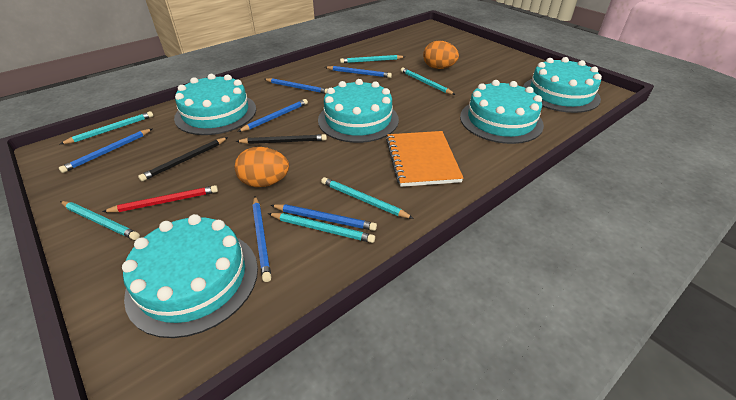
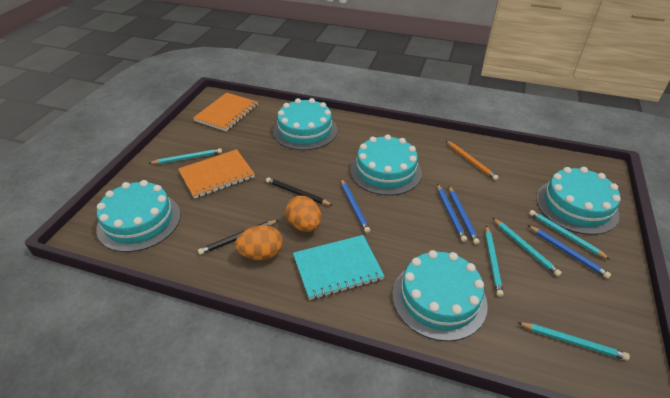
blue pencil: [59,129,152,173] [238,99,308,132] [253,196,271,282] [264,78,327,94] [271,204,377,231] [325,66,392,78] = 6 -> [341,179,370,233] [437,184,467,242] [449,186,480,245] [528,225,611,279] = 4
orange notebook: [386,131,463,187] = 1 -> [178,149,255,199] [193,93,258,131] = 2
orange pencil: none = 0 -> [446,141,499,181] = 1
red pencil: [102,185,218,212] = 1 -> none = 0
turquoise notebook: none = 0 -> [293,235,384,300] = 1
turquoise pencil: [60,111,153,144] [60,201,140,240] [268,213,375,243] [321,177,414,219] [340,55,405,63] [401,67,455,95] = 6 -> [148,148,222,164] [485,225,504,297] [493,218,562,277] [517,322,630,361] [529,210,611,260] = 5

